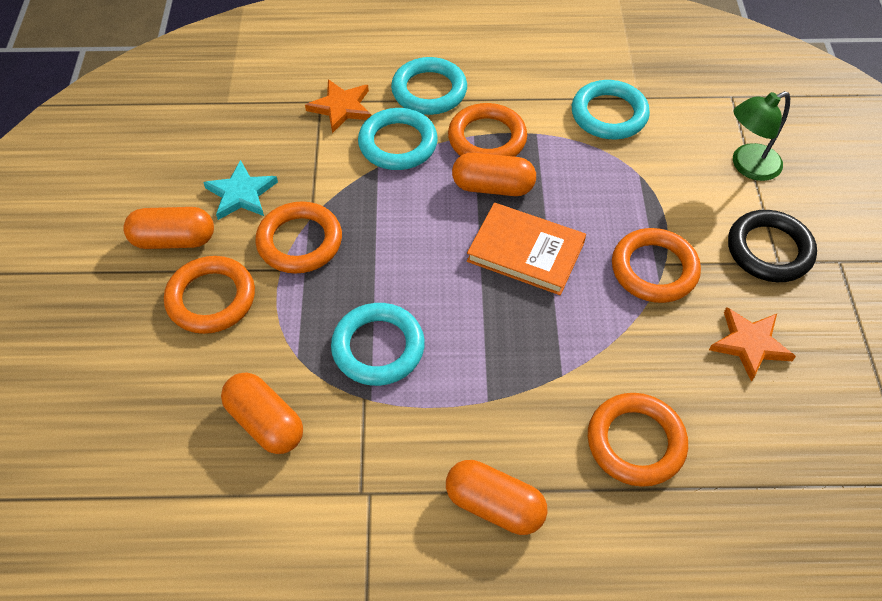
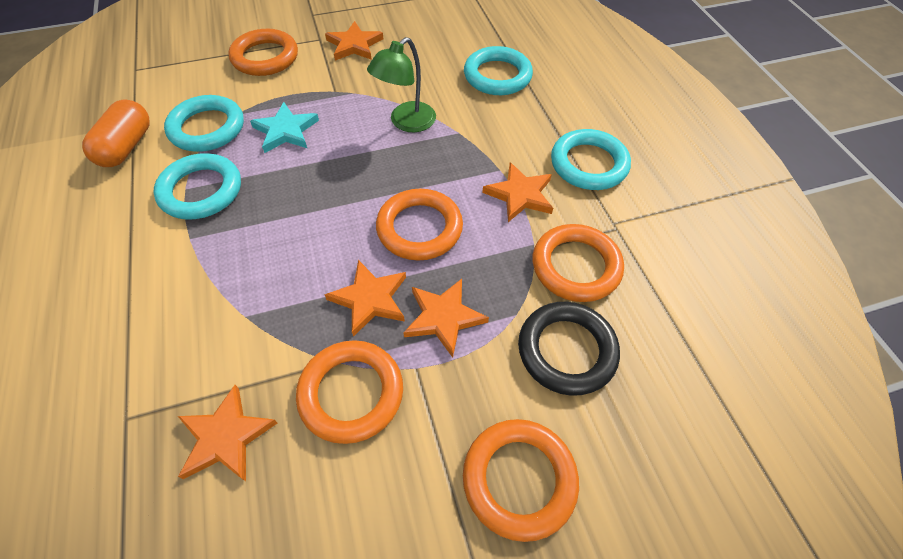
orange book: [467,203,586,295] = 1 -> none = 0
orange capsule: [123,207,214,249] [221,372,303,454] [446,460,548,535] [452,152,536,196] = 4 -> [82,100,149,167] = 1
orange star: [305,79,371,133] [709,307,796,382] = 2 -> [178,385,277,481] [325,21,383,61] [325,260,406,337] [403,279,489,358] [482,162,553,222] = 5

